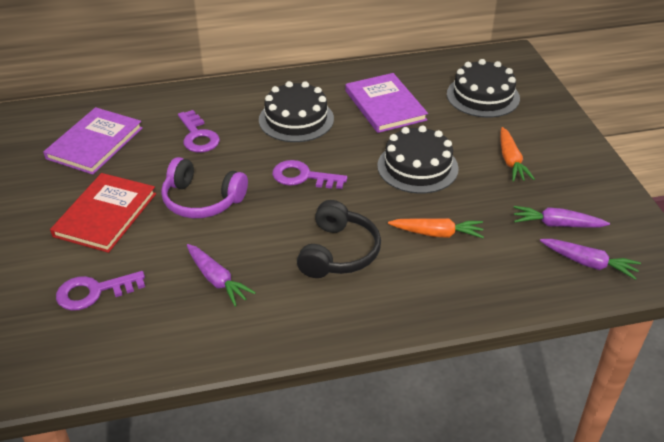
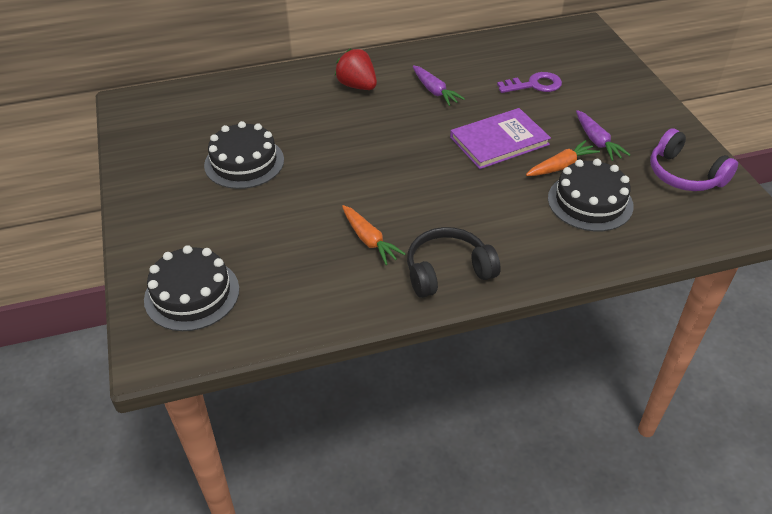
purple book: [43,107,143,175] [345,73,428,133] = 2 -> [450,108,551,169] = 1
purple carrot: [187,244,256,307] [514,206,610,228] [540,239,641,280] = 3 -> [413,65,465,106] [576,110,630,161] = 2
purple key: [56,271,145,311] [178,110,220,153] [272,160,347,189] = 3 -> [497,72,562,93] = 1
red book: [50,173,156,253] = 1 -> none = 0
red strawberry: none = 0 -> [335,48,377,90] = 1

